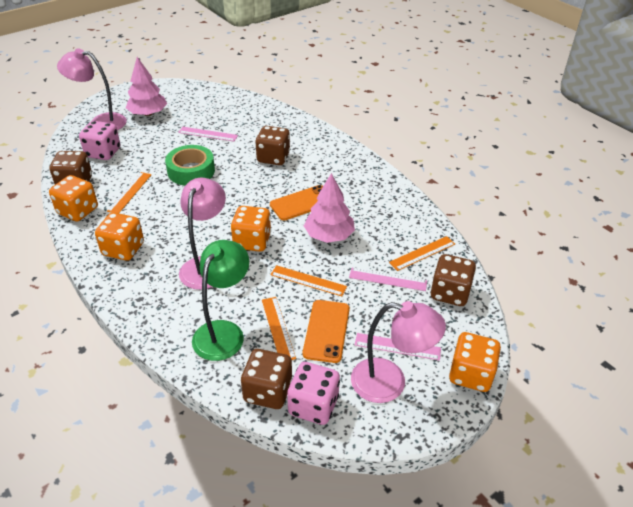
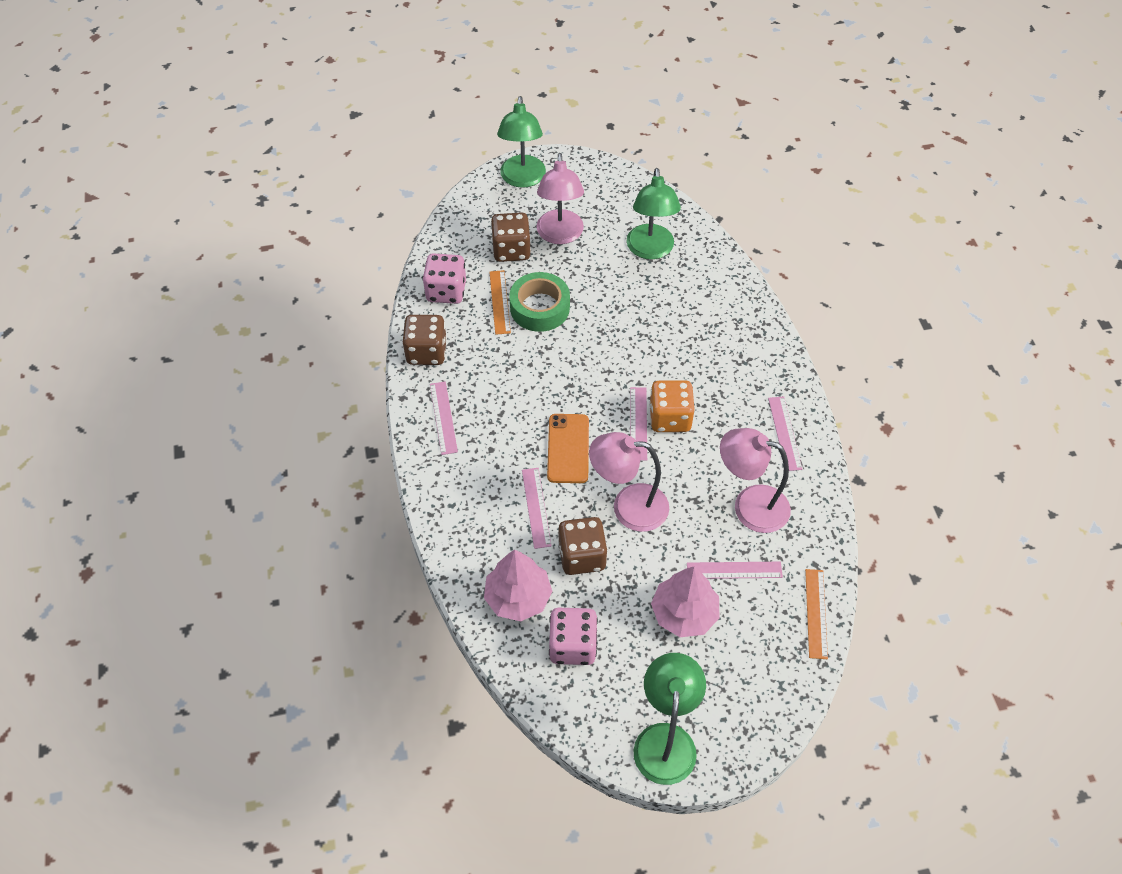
brown dice: [50,151,92,185] [241,349,293,409] [255,126,290,165] [430,254,476,306] = 4 -> [403,315,447,365] [491,213,531,262] [558,517,608,575] = 3
green lamp: [192,240,249,361] = 1 -> [497,96,546,188] [626,168,681,260] [634,653,706,785] = 3
orange dice: [49,175,98,222] [95,213,144,261] [231,206,271,252] [449,332,501,392] = 4 -> [649,380,695,432] = 1
orange phone: [270,185,323,220] [303,300,350,363] = 2 -> [547,414,589,483] = 1
orange ruler: [107,172,152,213] [262,297,296,360] [270,265,347,296] [389,236,455,271] = 4 -> [489,270,511,335] [805,569,828,659] = 2
pink ruler: [178,127,238,142] [349,268,427,291] [355,333,441,361] = 3 -> [430,381,458,455] [522,468,552,549] [630,387,647,461] [687,562,783,579] [768,396,802,471] = 5

